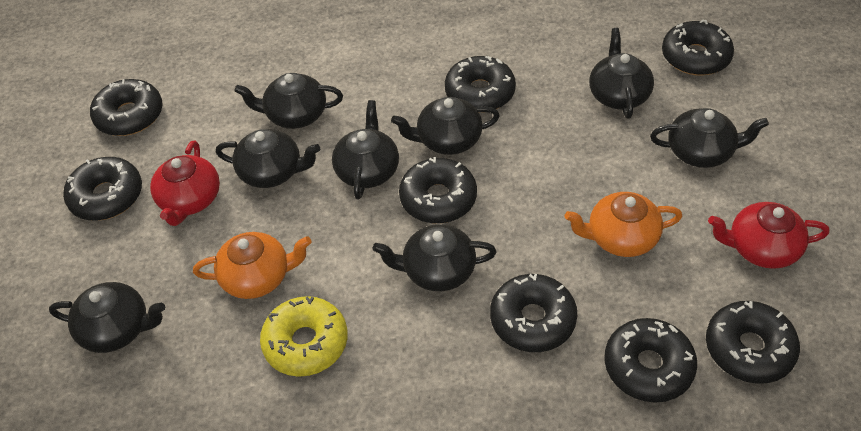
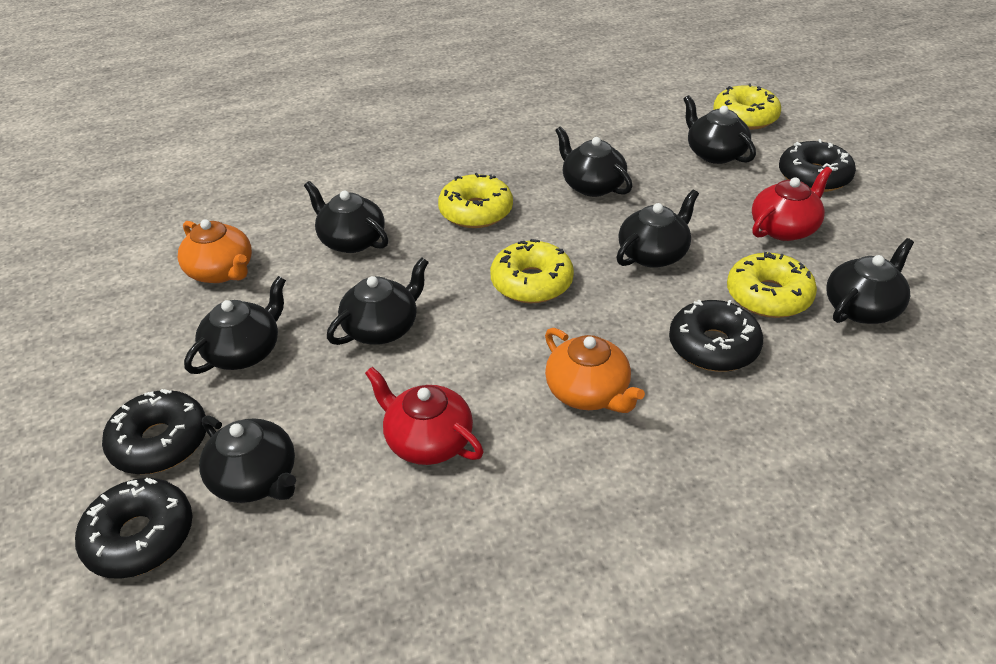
black donut: [63,157,142,221] [90,79,163,136] [399,157,477,224] [445,56,516,109] [490,274,577,352] [604,318,697,403] [662,19,734,75] [706,301,800,384] = 8 -> [75,478,192,579] [102,389,206,474] [669,300,763,372] [779,139,856,192] = 4
yellow donut: [260,296,348,377] = 1 -> [438,173,513,228] [490,239,574,303] [713,83,781,130] [727,252,817,318] = 4

